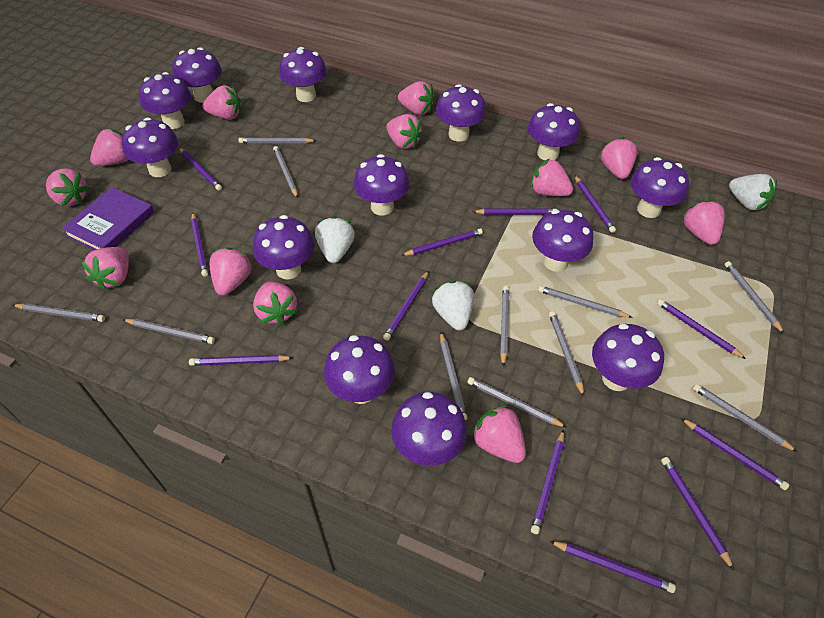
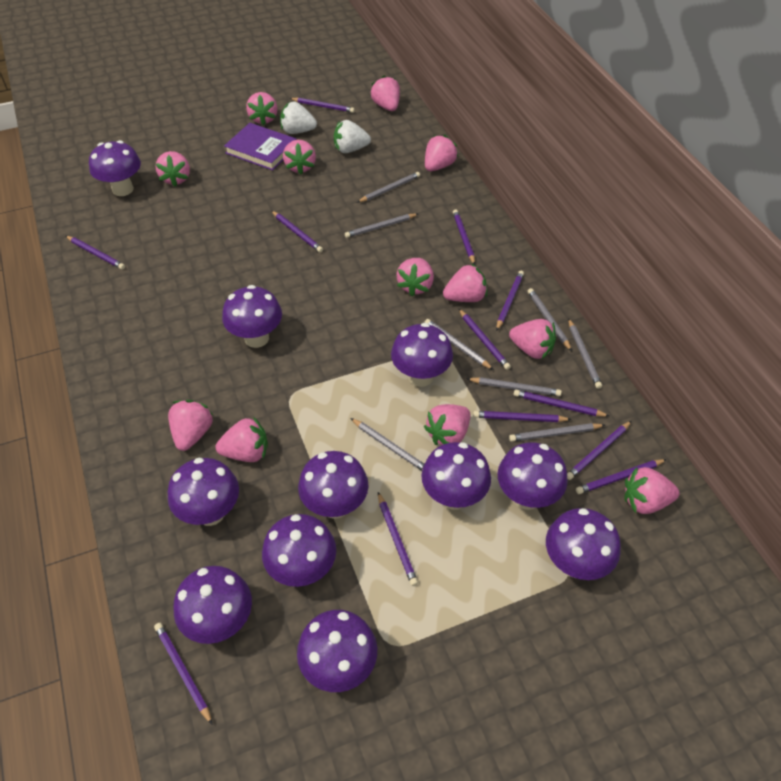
grey pencil: [13,303,105,322] [122,319,215,344] [239,138,317,143] [273,146,298,198] [440,332,467,420] [467,377,567,428] [500,286,509,367] [538,286,633,318] [549,311,584,396] [693,384,797,452] [725,261,784,334] = 11 -> [345,214,418,238] [351,418,424,471] [357,172,420,203] [424,319,494,370] [467,377,562,396] [509,423,605,442] [528,288,572,351] [568,318,602,389] = 8
purple mushroom: [122,118,178,177] [139,72,191,129] [172,47,222,103] [253,215,315,280] [279,47,327,102] [324,335,395,404] [354,154,410,216] [391,392,467,466] [436,84,486,142] [528,103,580,161] [532,209,593,272] [592,324,664,391] [630,157,689,218] = 13 -> [89,140,141,196] [168,458,239,526] [174,566,252,644] [222,285,282,348] [262,514,336,587] [297,610,377,692] [298,451,369,519] [391,323,453,387] [421,442,491,510] [497,442,568,510] [546,508,621,580] = 11
white strawberry: [315,216,355,263] [432,281,474,330] [729,174,777,210] = 3 -> [280,102,317,134] [334,120,371,153] = 2

